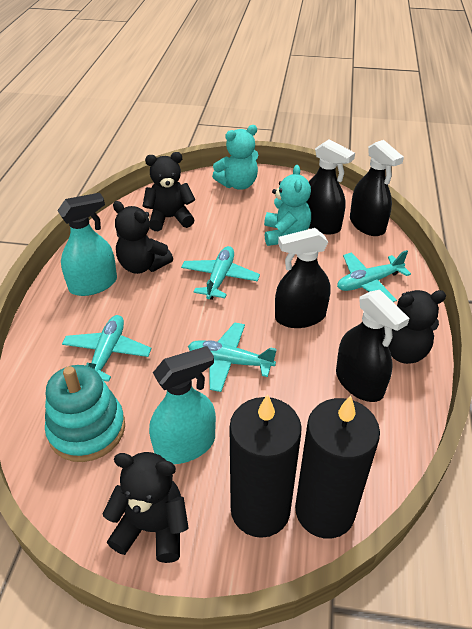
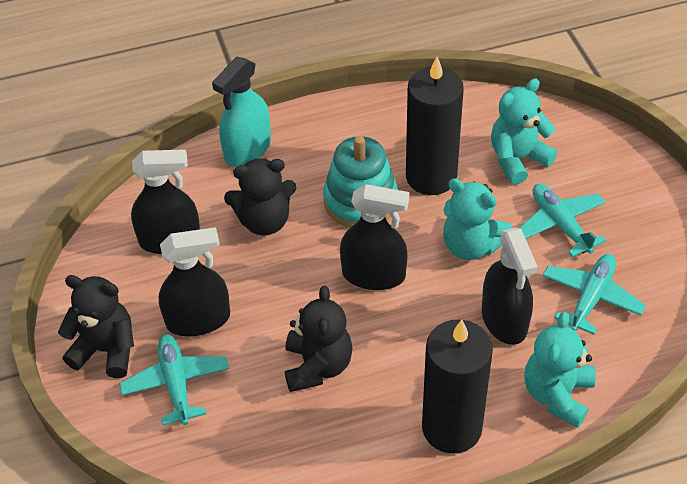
black teddy bear: [102,452,189,563] [113,201,173,274] [143,152,195,231] [383,290,446,364] = 4 -> [58,275,134,378] [224,158,297,235] [285,286,353,392] = 3
turquoise plane: [62,315,152,382] [181,246,260,300] [188,322,277,392] [337,250,411,302] = 4 -> [119,334,229,425] [519,184,606,257] [542,254,646,335] = 3
turquoise spray bottle: [57,193,117,296] [149,346,216,464] = 2 -> [212,56,271,167] = 1
turquoise teddy bear: [212,125,258,190] [264,165,311,246] = 2 -> [443,178,512,260] [491,79,557,185] [524,312,596,428] = 3

